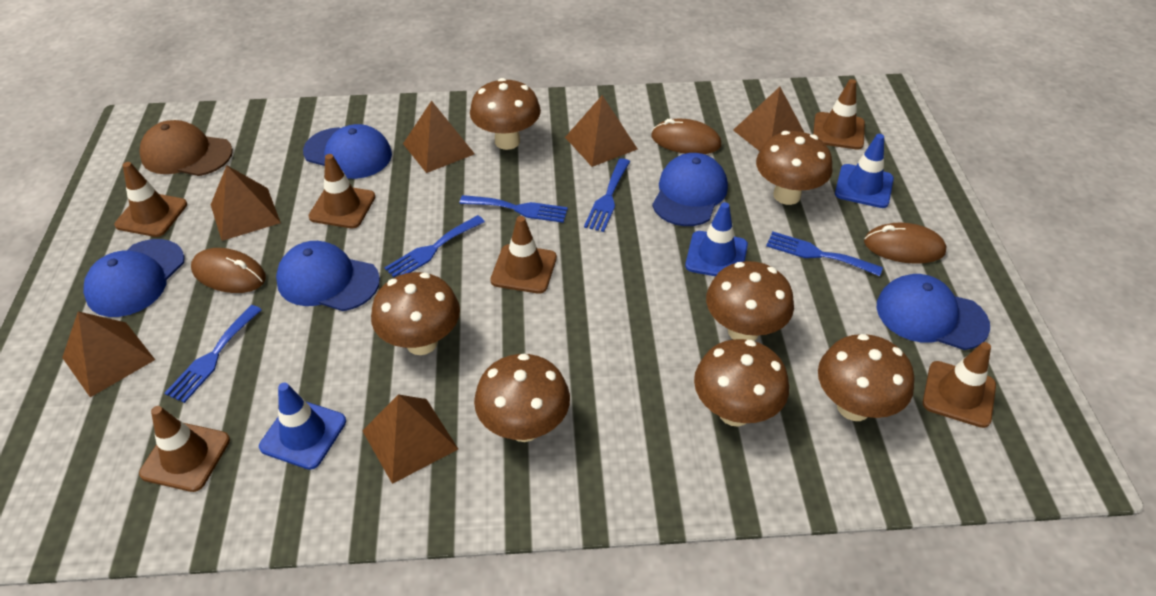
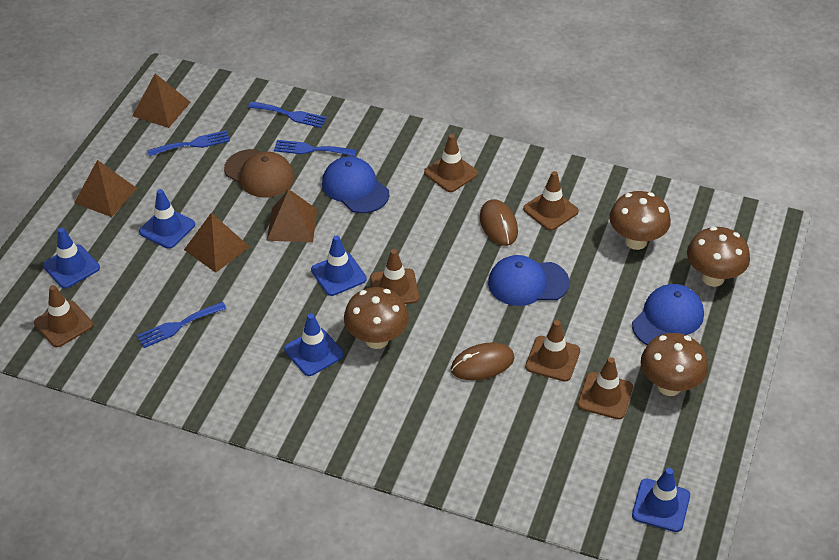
blue cap: [83,239,185,317] [276,241,380,311] [303,124,392,179] [652,153,728,226] [877,274,990,350] = 5 -> [322,156,389,213] [488,255,569,306] [632,284,704,345] = 3
blue fork: [165,305,262,403] [384,215,485,277] [459,195,568,223] [584,158,630,232] [766,232,883,276] = 5 -> [136,302,227,348] [147,130,230,156] [248,101,327,128] [274,140,357,156] = 4
blue traffic cone: [259,383,346,470] [685,202,748,276] [835,134,894,208] = 3 -> [43,228,100,289] [139,189,195,249] [284,313,344,376] [311,235,367,296] [632,468,690,532] = 5
brown mouse: [191,248,266,293] [652,119,721,154] [864,223,947,264] = 3 -> [451,342,515,380] [480,199,518,246] = 2
brown mushroom: [371,272,460,355] [470,78,541,150] [474,354,570,442] [694,339,789,427] [706,261,794,341] [756,131,833,205] [818,334,915,421] = 7 -> [344,287,409,349] [609,191,671,250] [641,333,708,396] [687,227,750,287] = 4
brown pyramid: [62,311,155,397] [211,166,281,241] [362,394,458,484] [403,100,475,173] [565,95,638,167] [733,87,805,151] = 6 -> [74,160,137,217] [133,74,191,128] [184,213,250,273] [267,189,317,242] = 4

